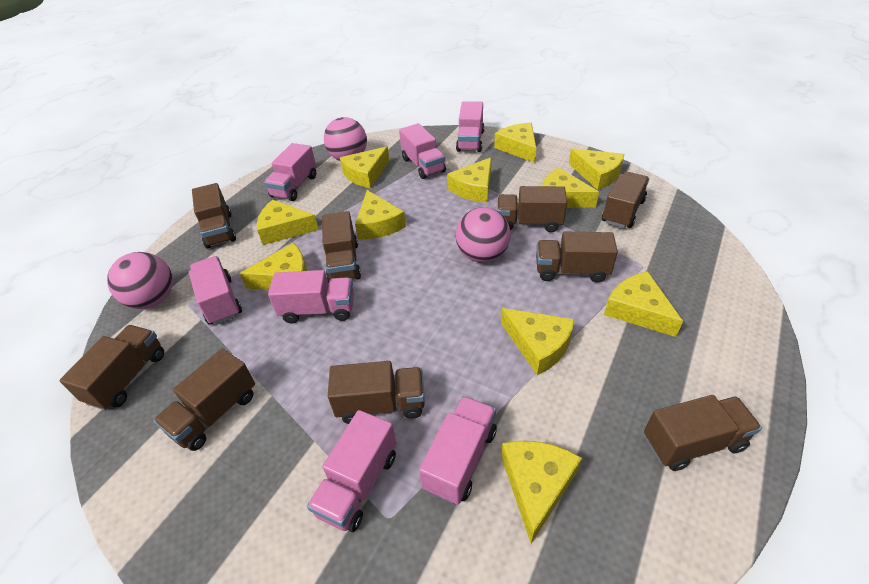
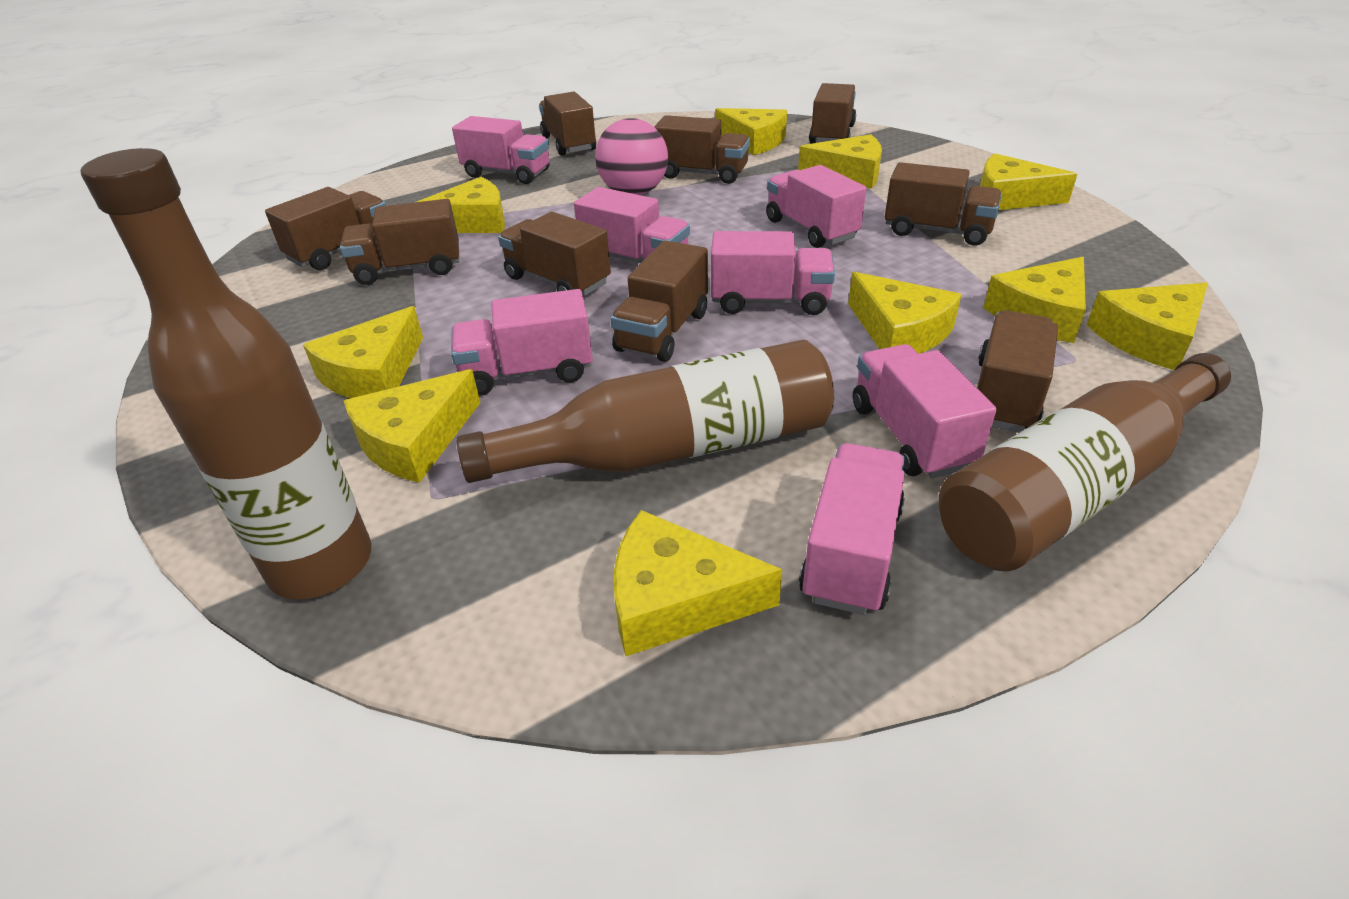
brown bottle: none = 0 -> [81,148,371,599] [456,340,834,483] [939,353,1231,571] = 3
pink ball: [107,252,173,309] [324,117,367,161] [456,207,511,263] = 3 -> [595,118,668,195] = 1
yellow cheese: [239,243,307,290] [257,200,319,245] [340,146,389,188] [355,190,406,239] [447,157,491,202] [494,123,536,163] [501,308,575,375] [501,441,582,543] [542,168,599,208] [569,148,625,190] [604,271,683,337] = 11 -> [303,306,423,398] [344,369,480,483] [417,177,505,233] [613,510,782,656] [715,108,787,155] [798,134,882,189] [848,272,962,354] [980,153,1077,210] [983,257,1086,343] [1087,282,1208,370] = 10

